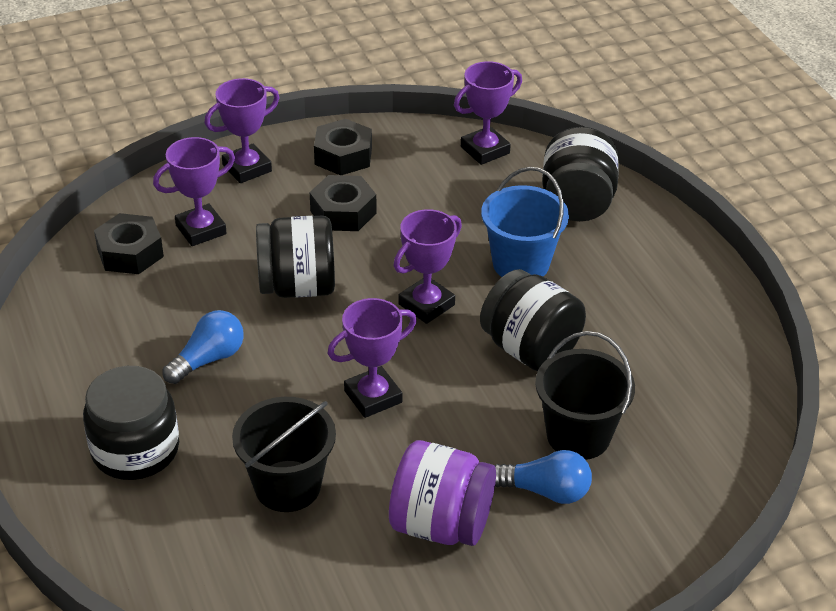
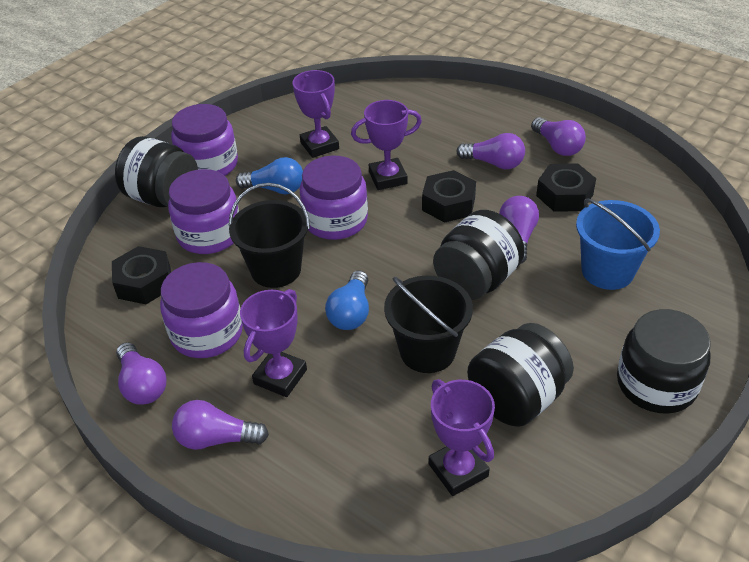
purple jar: [389,440,496,546] = 1 -> [160,262,243,358] [168,169,239,254] [171,104,238,176] [300,156,368,240] = 4
purple light bulb: none = 0 -> [116,342,166,405] [172,400,269,450] [456,133,525,169] [499,196,539,263] [531,117,586,156] = 5
purple trophy: [153,137,235,246] [204,78,280,183] [327,298,417,418] [394,209,462,324] [454,61,522,165] = 5 -> [240,289,307,397] [292,70,339,158] [351,100,422,190] [429,379,495,496] = 4

